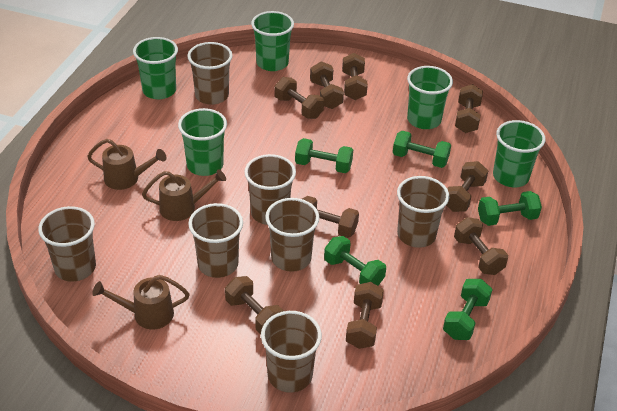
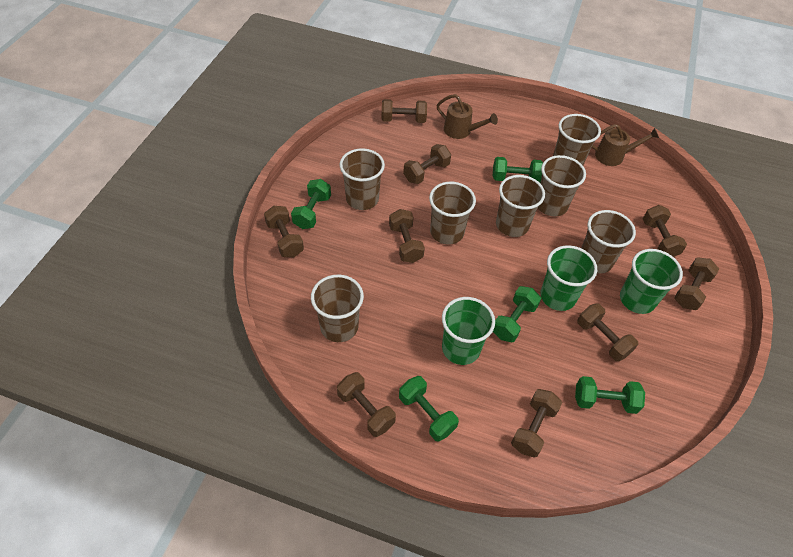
brown watering can: [87,139,166,190] [92,275,190,329] [142,169,226,221] = 3 -> [436,94,498,139] [592,124,659,166] = 2
green cup: [133,37,178,99] [178,108,227,176] [251,11,294,71] [407,66,453,129] [493,120,545,187] = 5 -> [442,297,495,365] [540,245,597,311] [620,249,683,314] = 3

